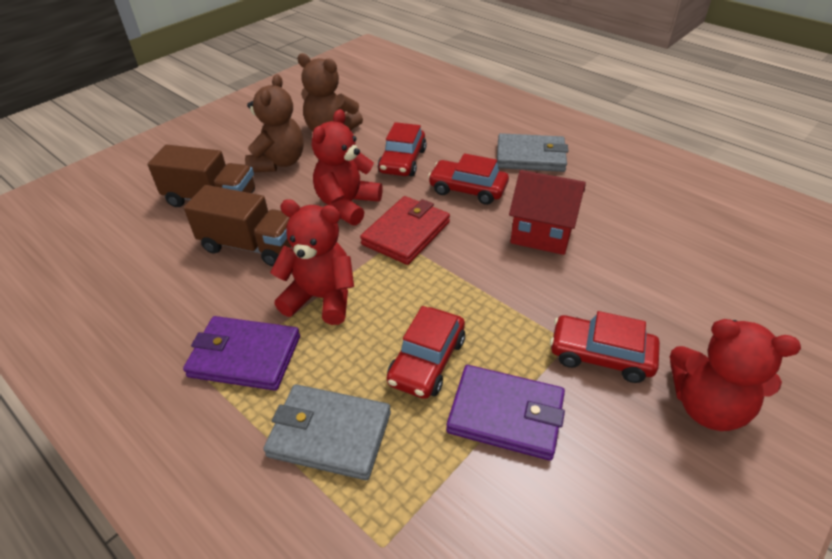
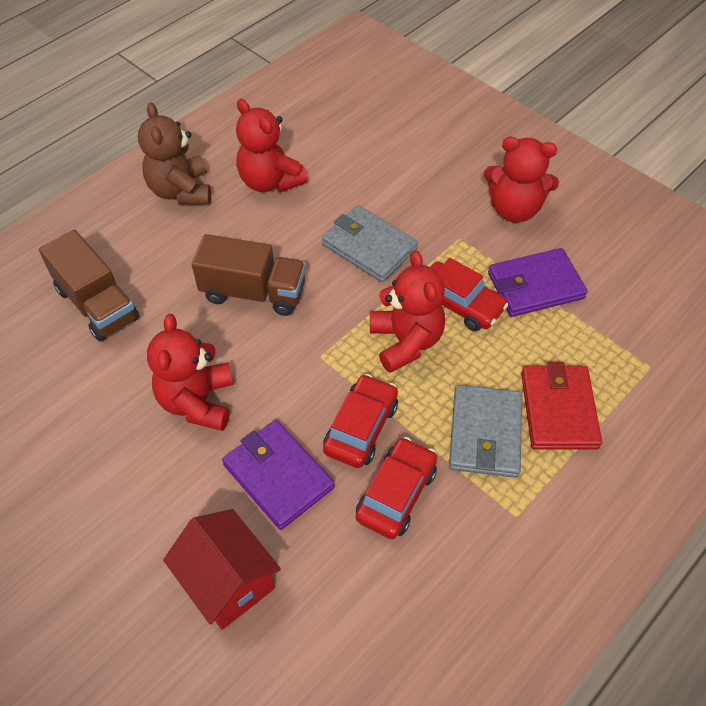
brown teddy bear: [245,74,304,172] [297,53,363,131] = 2 -> [138,103,211,205] = 1
red car: [378,122,427,176] [387,306,465,399] [428,153,509,205] [550,311,660,383] = 4 -> [323,374,398,468] [355,437,437,539] [431,258,508,331] = 3
red teddy bear: [270,199,354,325] [312,109,383,226] [670,319,801,431] = 3 -> [147,314,233,431] [236,99,308,192] [370,251,445,373] [484,137,559,223] = 4

